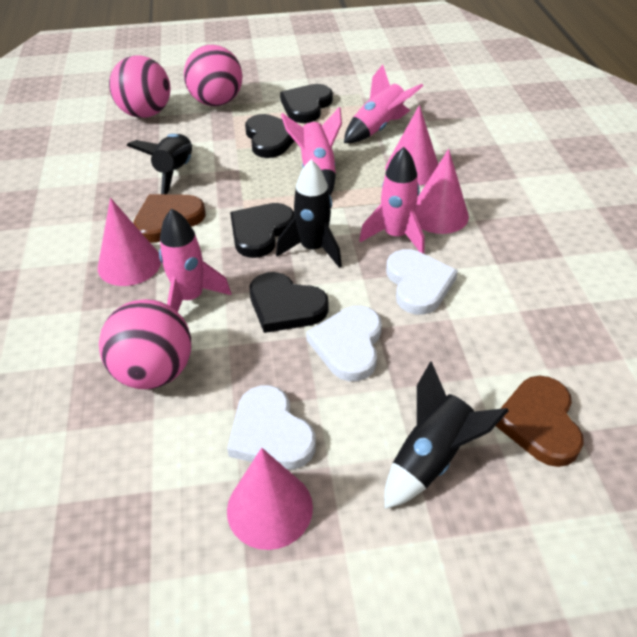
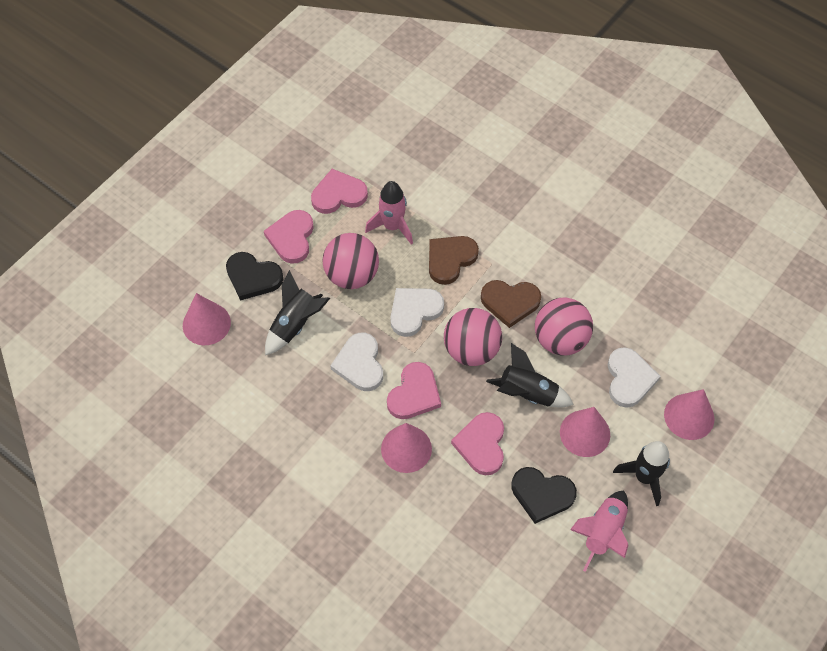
black heart: [230,203,294,258] [245,114,294,158] [250,272,329,333] [280,84,333,123] = 4 -> [226,252,283,301] [511,467,577,524] = 2
pink heart: none = 0 -> [264,210,314,264] [311,169,368,214] [387,362,441,419] [451,412,504,475] = 4
pink rocket: [159,208,231,312] [281,107,342,196] [344,65,423,143] [359,147,425,254] = 4 -> [365,181,413,245] [570,491,628,572] = 2

